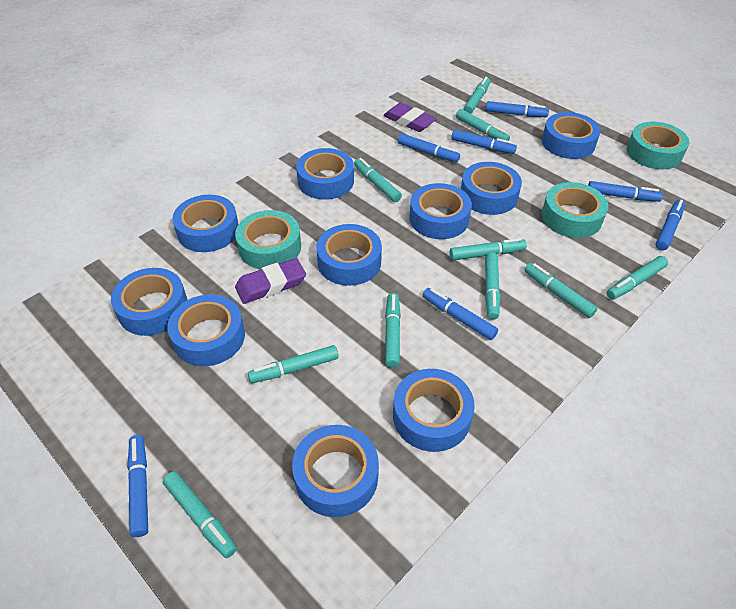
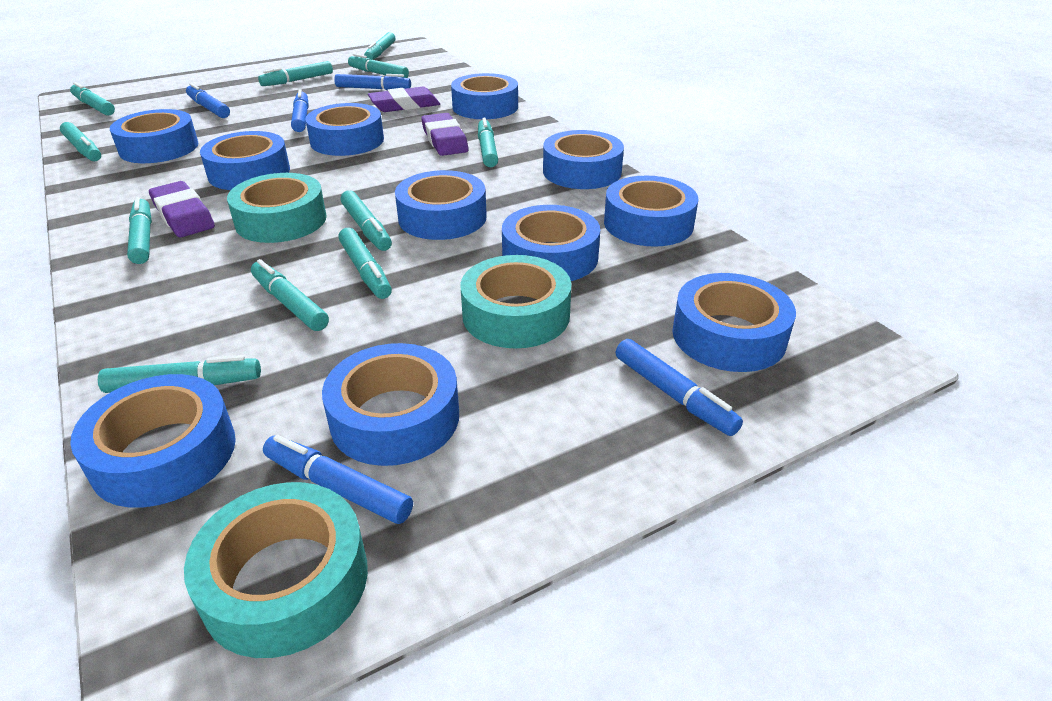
blue marker: [127,435,148,537] [398,134,460,162] [423,288,498,340] [451,130,517,154] [486,101,549,117] [588,181,663,202] [656,200,685,251] = 7 -> [186,83,230,118] [263,435,413,524] [291,89,309,132] [334,74,411,90] [616,339,743,436] = 5
blue tape: [111,268,188,336] [167,295,245,366] [172,195,239,252] [292,425,379,517] [296,148,354,200] [316,224,382,286] [393,369,475,452] [409,183,472,239] [461,162,522,215] [542,112,601,159] = 10 -> [70,374,236,508] [110,109,199,163] [200,131,290,190] [305,103,384,156] [322,343,459,466] [395,170,487,240] [451,73,518,119] [502,205,600,281] [543,130,624,189] [604,176,699,247] [672,273,796,372] = 11
purple eraser: [235,258,306,304] [383,103,437,132] = 2 -> [149,181,215,237] [368,87,440,112] [421,113,469,156] = 3
turquoise marker: [163,471,237,558] [248,345,338,383] [354,158,402,202] [385,293,401,368] [450,238,527,260] [456,109,510,141] [464,77,490,114] [485,252,500,319] [524,263,597,318] [607,256,668,300] = 10 -> [60,122,101,161] [70,82,115,116] [98,355,261,393] [127,197,152,264] [251,259,329,331] [258,61,333,86] [338,228,392,299] [341,190,392,251] [348,53,409,78] [364,32,396,60] [478,118,498,167] = 11

